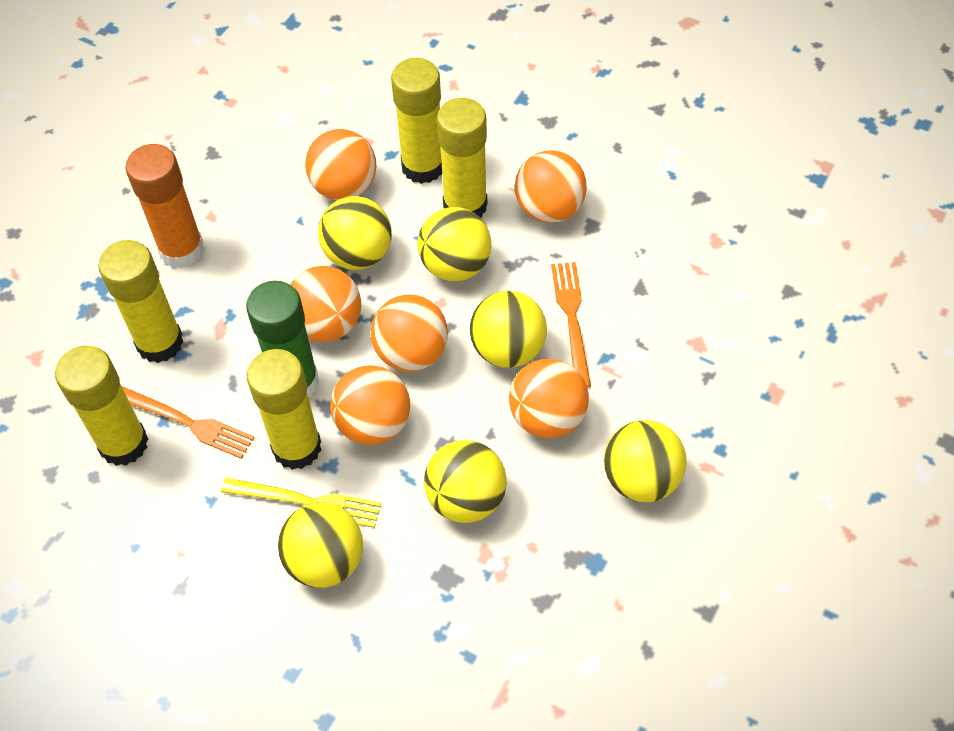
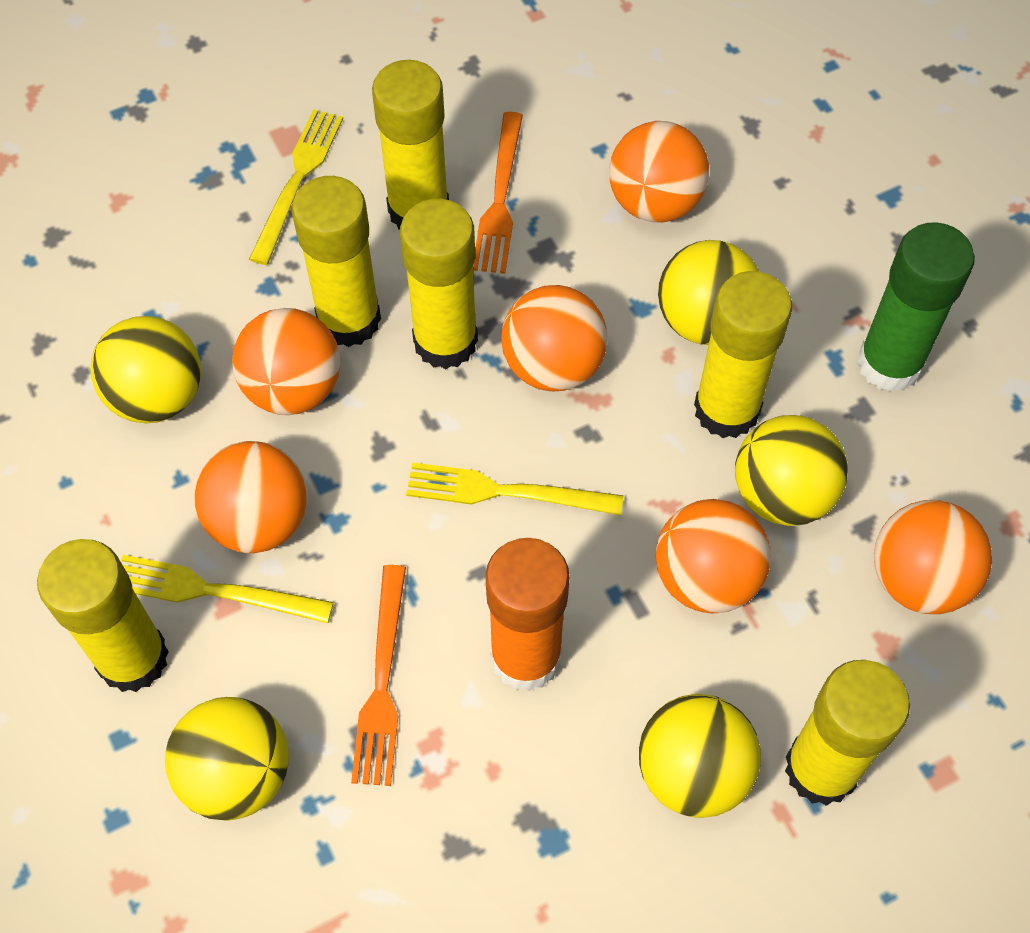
yellow ball: [278,502,363,588] [318,196,392,270] [417,207,492,281] [424,440,507,523] [470,291,547,368] [604,420,687,503] = 6 -> [91,316,201,423] [165,697,289,821] [639,694,761,818] [658,240,759,345] [735,415,848,526] = 5
yellow fork: [221,478,381,528] = 1 -> [121,555,334,623] [249,109,343,265] [406,462,623,515] = 3
yellow glue stick: [55,346,148,466] [98,240,183,363] [247,349,321,470] [391,58,442,184] [437,98,487,218] = 5 -> [37,539,169,692] [292,176,381,347] [372,60,449,230] [400,199,478,369] [694,271,792,438] [785,660,910,806] = 6

